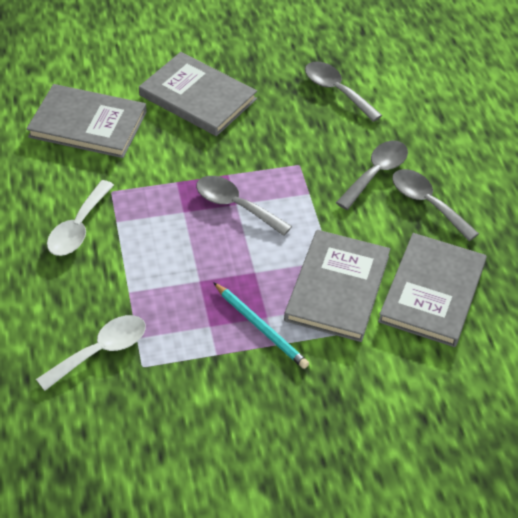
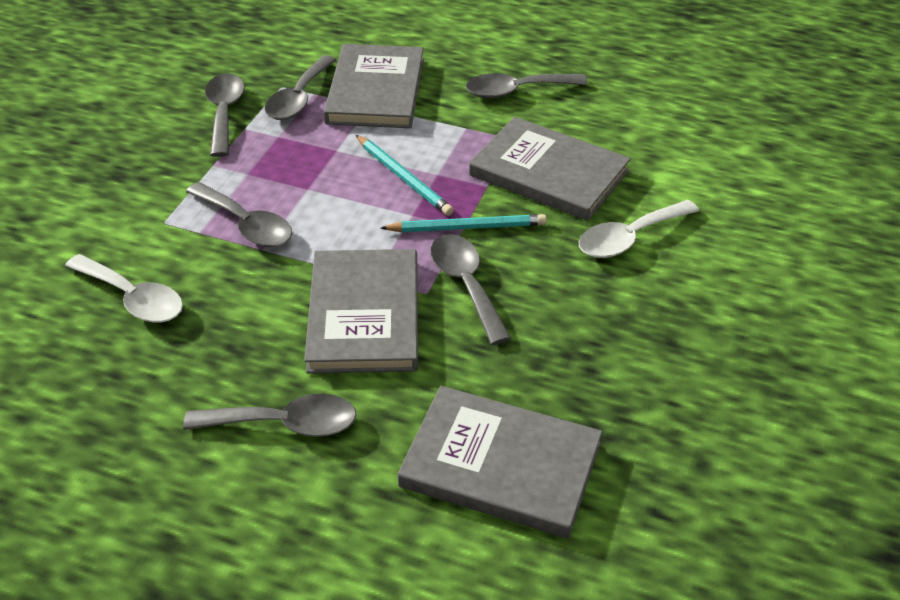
grey spoon: [196,176,292,236] [305,61,382,122] [336,141,408,210] [392,169,479,241] = 4 -> [183,394,356,437] [186,182,292,247] [205,74,245,157] [264,55,336,120] [430,234,511,345] [466,73,588,98] = 6
turquoise pencil: [213,282,309,369] = 1 -> [356,135,454,216] [381,214,547,232] = 2

